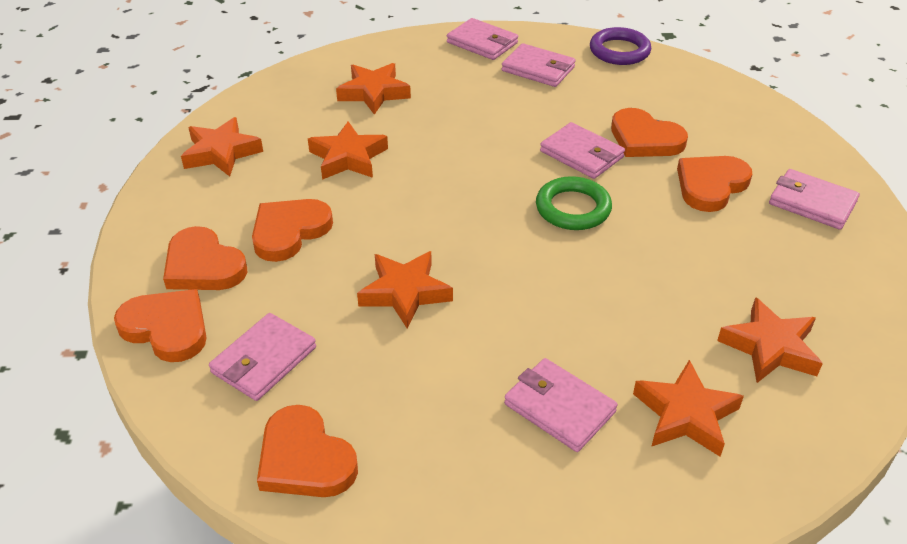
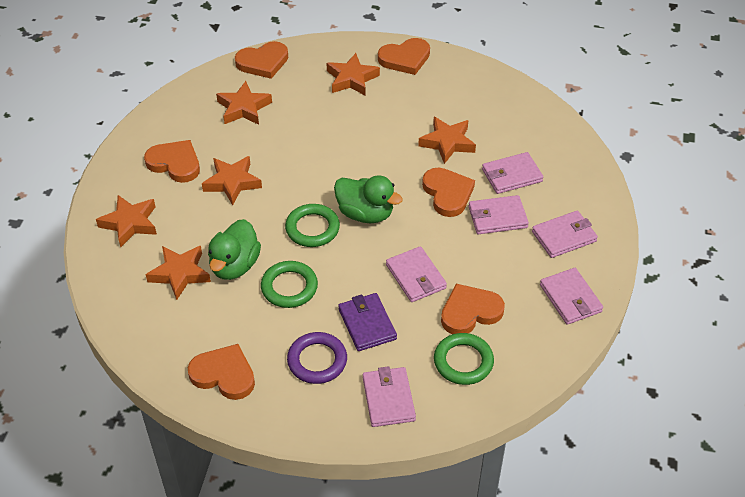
green duck: none = 0 -> [208,219,261,280] [334,175,403,223] = 2
green ring: [536,176,612,230] = 1 -> [261,261,318,308] [285,204,340,247] [434,333,494,385] = 3
purple wallet: none = 0 -> [338,293,397,351] = 1

